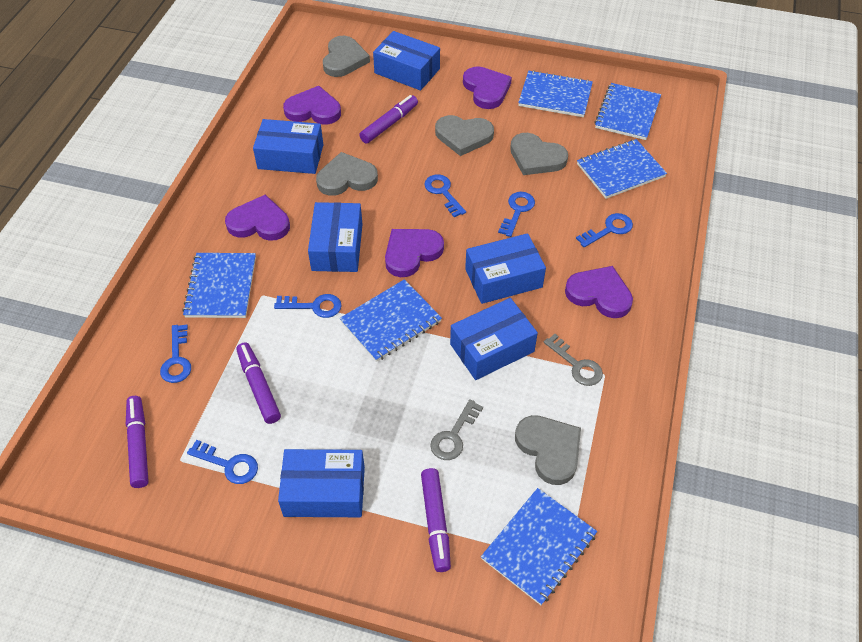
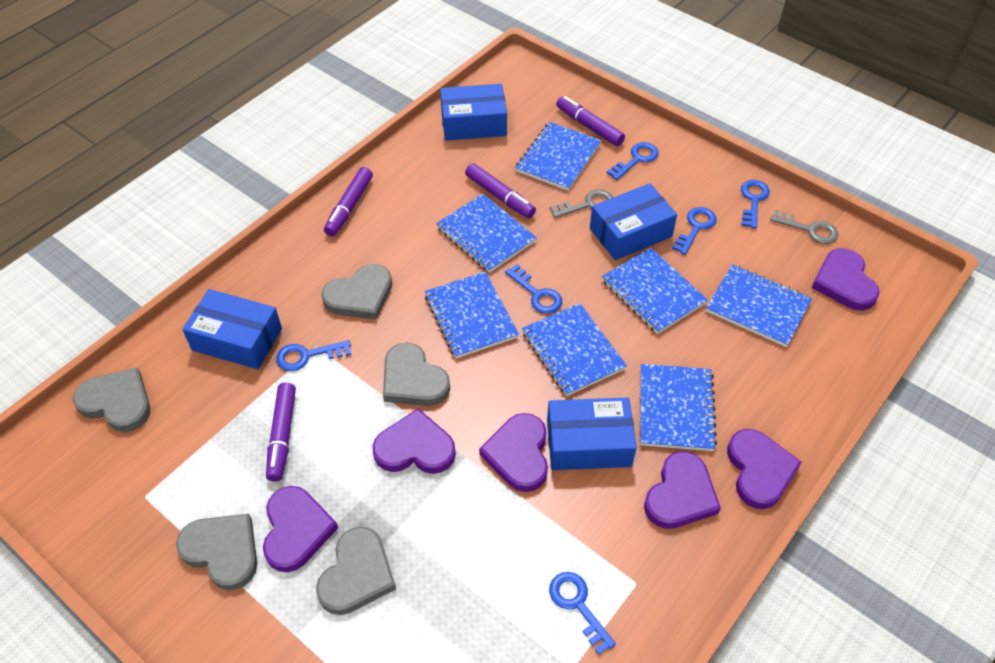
blue box: [253,119,323,174] [278,449,365,517] [308,202,362,272] [373,31,440,91] [450,298,538,380] [465,233,546,304] = 6 -> [182,289,282,369] [440,84,507,141] [547,397,637,470] [590,183,677,260] = 4
blue notebook: [182,253,256,318] [340,279,442,362] [481,488,597,605] [518,70,593,117] [577,139,667,199] [595,83,661,140] = 6 -> [425,272,519,359] [436,194,537,273] [515,122,601,191] [522,303,627,396] [602,247,708,334] [640,364,717,451] [706,264,812,347] = 7
purple heart: [225,194,290,241] [283,86,341,125] [385,229,444,277] [463,66,512,109] [565,266,633,318] = 5 -> [263,486,338,572] [372,408,456,474] [479,413,548,492] [644,451,721,529] [727,429,802,509] [812,248,879,310] = 6

